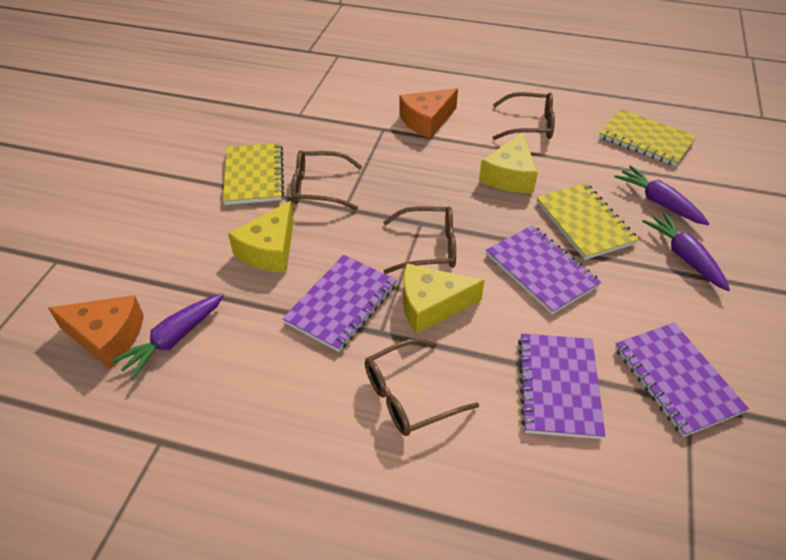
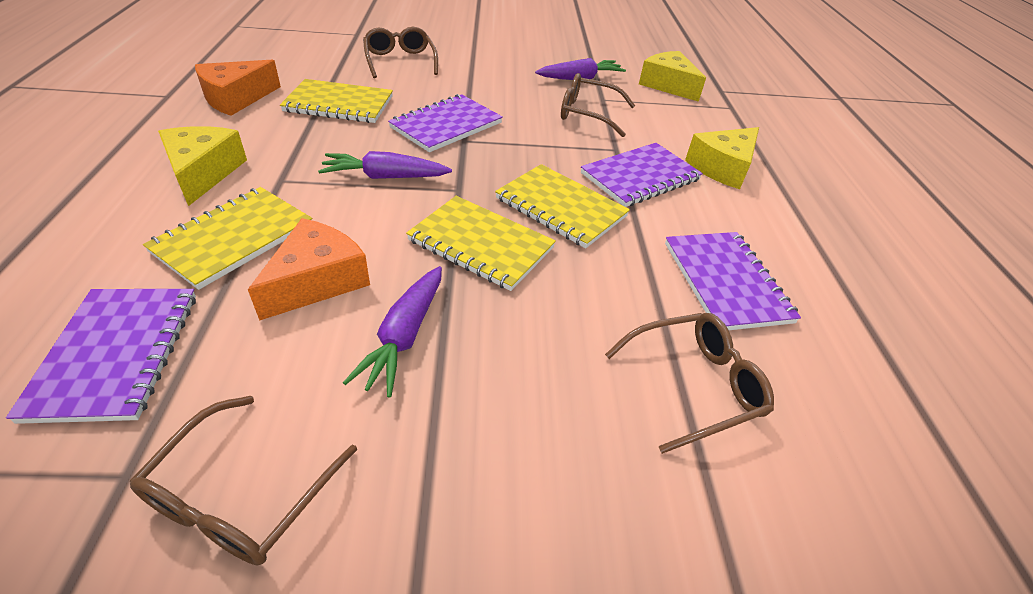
yellow notebook: [223,143,284,205] [537,183,639,260] [599,109,697,166] = 3 -> [143,187,312,290] [280,79,393,123] [406,196,556,291] [495,164,630,248] = 4

